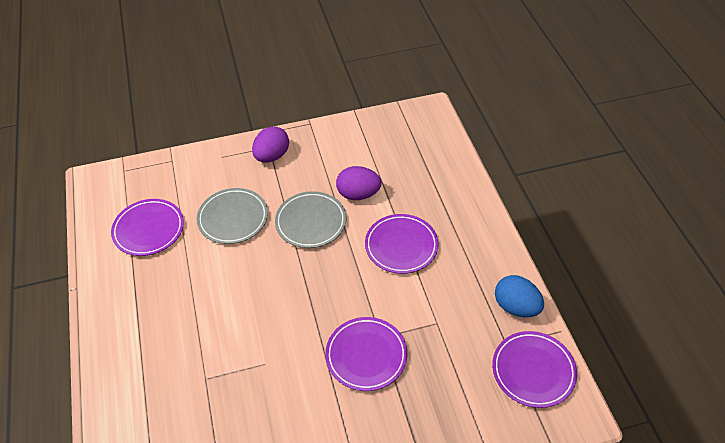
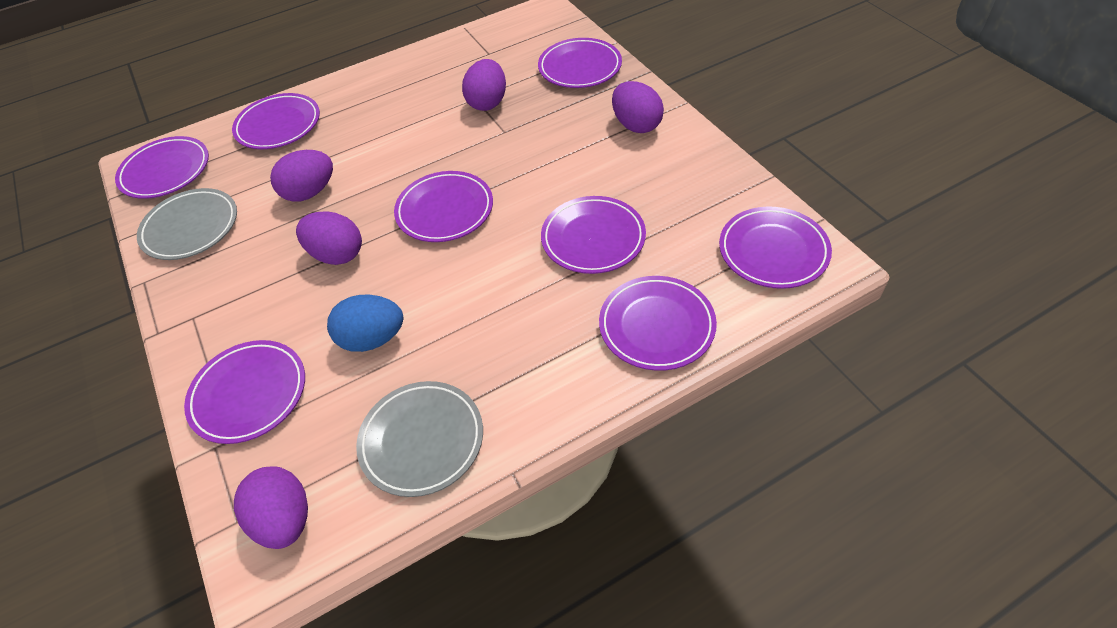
purple egg: [252,126,289,163] [336,166,382,200] = 2 -> [234,466,308,549] [270,150,333,202] [296,211,362,265] [462,59,506,111] [612,81,664,133] = 5
purple plate: [111,199,184,256] [325,317,407,391] [365,214,439,274] [492,331,577,408] = 4 -> [115,136,209,199] [184,340,305,444] [232,93,320,149] [394,171,493,242] [538,38,622,88] [541,196,646,274] [599,276,717,371] [719,207,832,289] = 8

